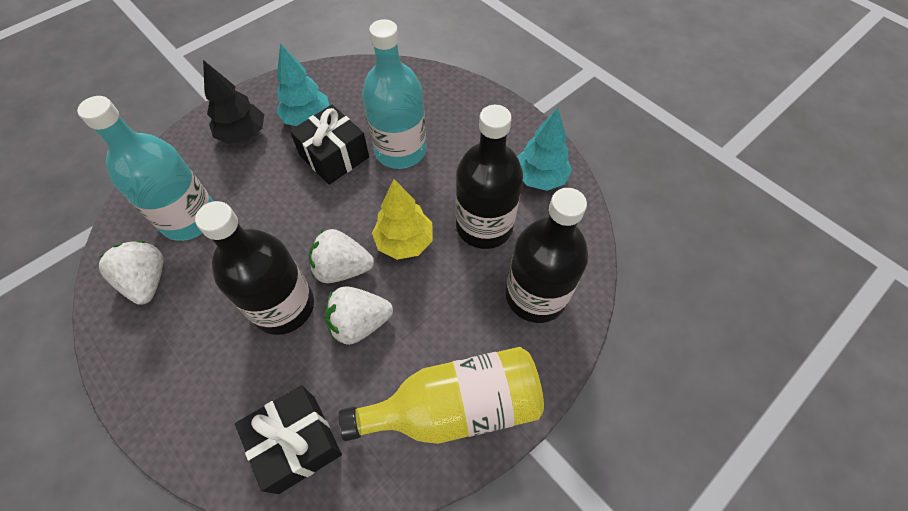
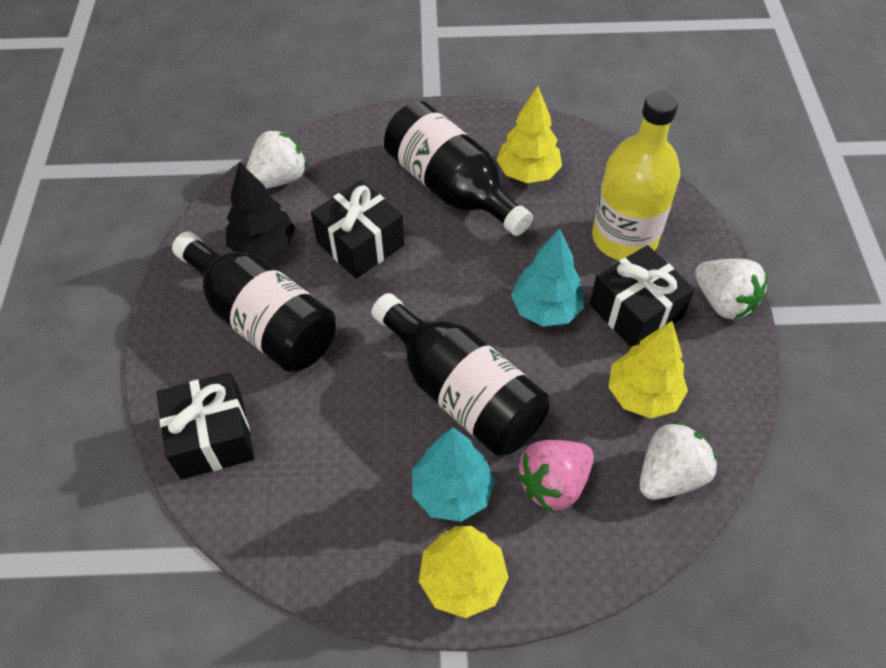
black gift: [235,385,342,494] [290,105,369,185] = 2 -> [157,372,255,480] [311,180,405,279] [590,245,695,347] = 3
pink strawberry: none = 0 -> [516,440,594,512] = 1
turquoise bottle: [77,96,213,241] [362,19,427,169] = 2 -> none = 0
yellow tree: [372,179,433,260] = 1 -> [419,526,509,618] [497,86,562,183] [608,321,688,419] = 3

